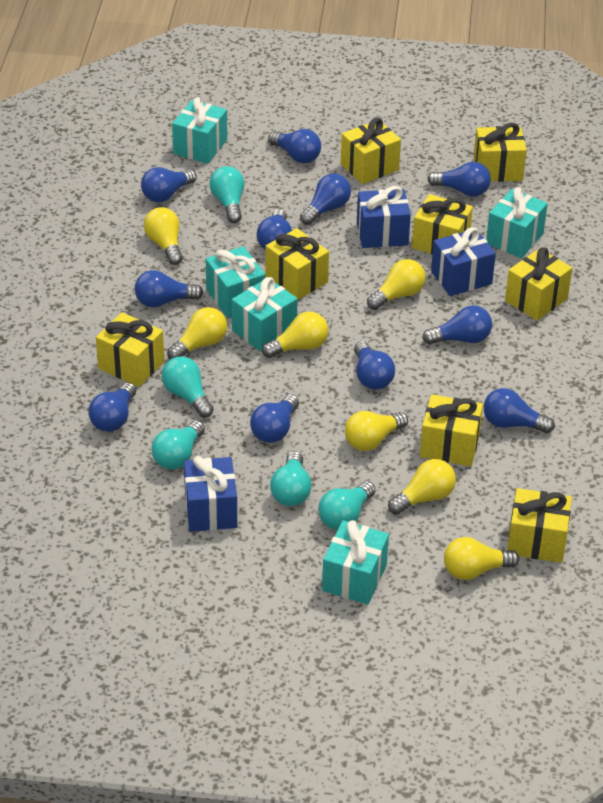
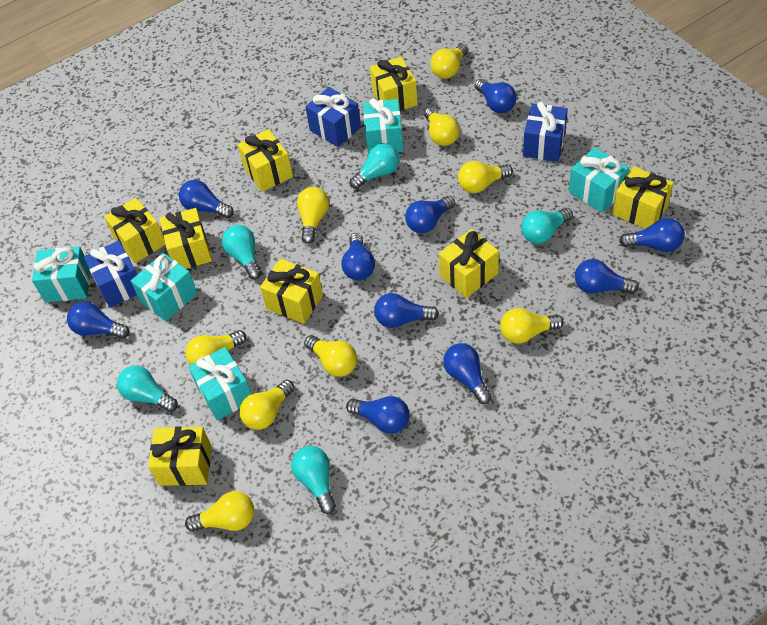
blue light bulb: [88,382,136,432] [135,270,203,308] [141,167,196,202] [250,394,299,443] [256,209,292,250] [268,129,321,163] [300,173,351,225] [354,341,395,390] [422,305,492,345] [427,162,491,197] [484,388,555,433] = 11 -> [67,302,129,339] [179,180,234,218] [341,233,375,280] [346,396,410,434] [374,293,439,328] [405,196,455,233] [443,343,492,404] [475,79,517,113] [575,259,639,294] [619,218,685,252] = 10
yellow light bulb: [144,207,183,265] [167,307,227,360] [262,312,328,358] [345,411,408,451] [367,259,426,310] [388,459,456,515] [444,537,520,580] = 7 -> [185,330,247,365] [185,491,254,532] [239,380,295,430] [297,187,329,244] [304,335,357,377] [424,107,460,146] [431,44,468,79] [458,161,513,193] [500,308,564,344] = 9

